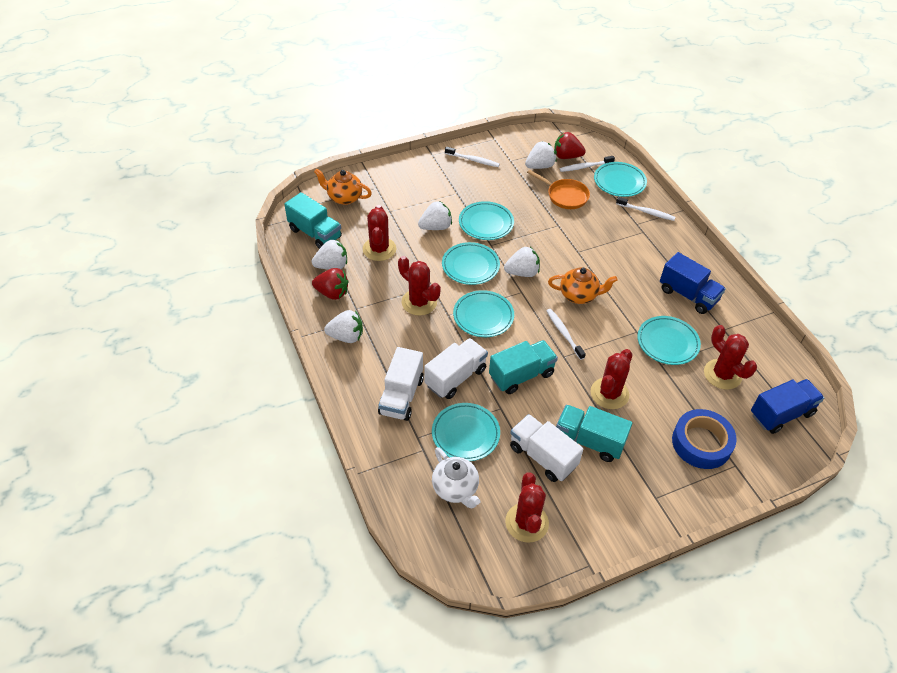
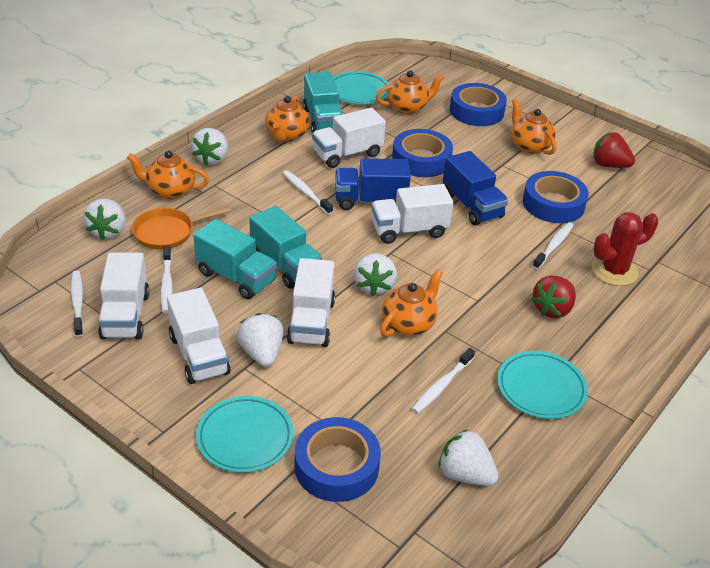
blue tape: [672,409,737,469] = 1 -> [295,417,381,502] [392,129,453,177] [450,83,507,126] [523,171,589,223] = 4
orange teapot: [314,169,372,205] [548,267,618,304] = 2 -> [127,150,209,199] [265,96,309,142] [376,70,444,114] [380,269,443,337] [511,99,557,155] = 5
red cactus: [363,205,396,261] [398,256,441,316] [505,472,549,543] [591,349,632,409] [704,325,757,390] = 5 -> [592,212,658,286] = 1
turquoise plate: [432,403,500,461] [442,242,500,285] [453,290,514,337] [459,201,514,240] [594,162,647,197] [637,316,701,365] = 6 -> [196,396,294,473] [333,71,389,105] [497,351,588,419] = 3
white teapot: [432,447,480,509] = 1 -> none = 0
white toothbrush: [445,147,500,167] [547,309,586,360] [560,156,615,172] [616,197,675,221] = 4 -> [71,271,84,337] [160,245,173,313] [283,170,333,215] [412,348,475,414] [533,222,573,269] = 5
white truck: [378,347,424,421] [424,338,488,399] [510,414,583,482] = 3 -> [98,253,150,339] [167,288,231,384] [287,258,335,347] [312,108,386,168] [371,184,453,244] = 5

